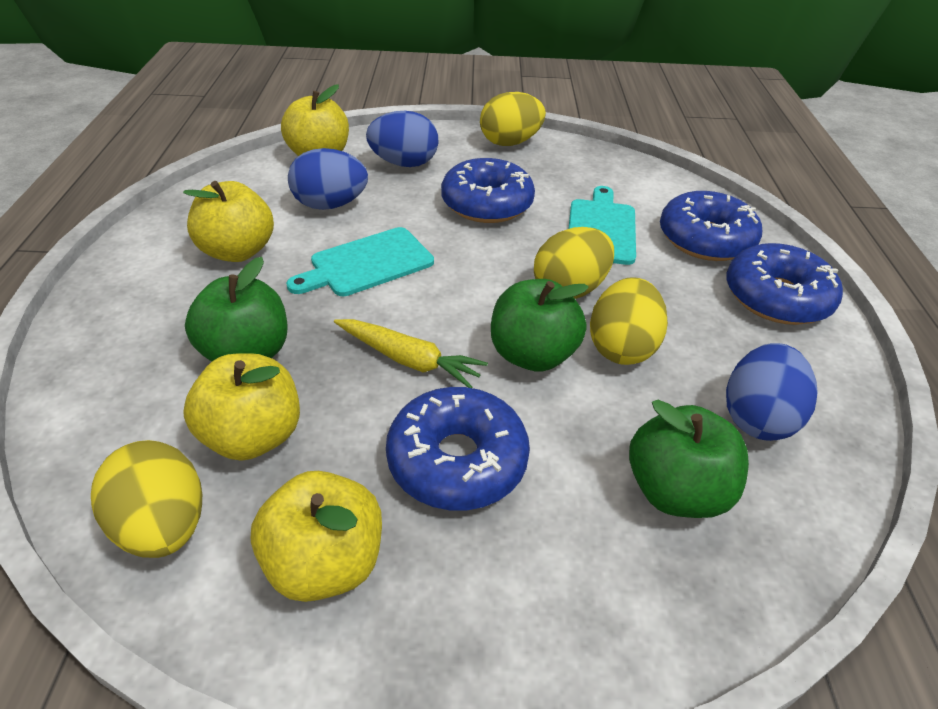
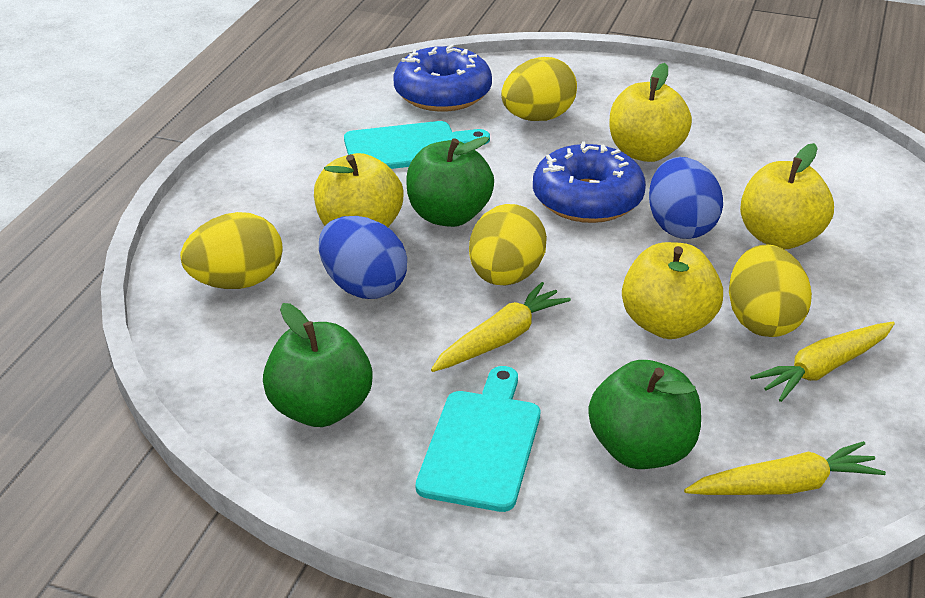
blue donut: [386,387,530,510] [441,158,535,223] [660,191,762,261] [727,243,843,325] = 4 -> [394,44,492,112] [533,141,646,223] = 2
blue egg: [288,148,368,210] [366,111,439,167] [726,343,818,441] = 3 -> [319,216,407,299] [649,157,723,239] = 2
yellow carrot: [334,319,488,388] = 1 -> [431,282,571,372] [684,441,886,495] [750,322,895,402] = 3

